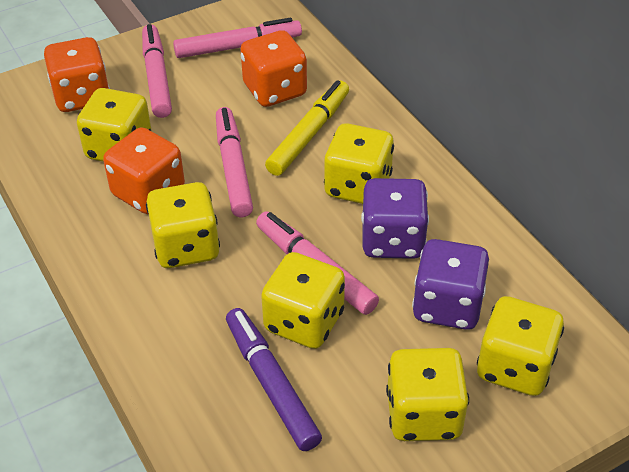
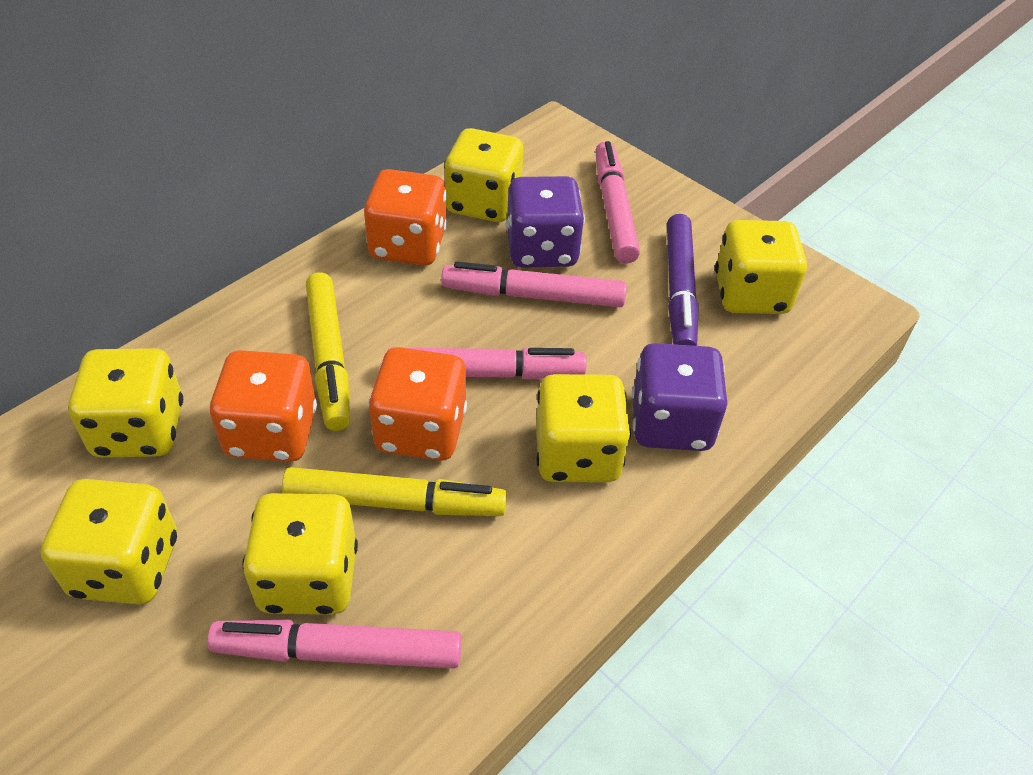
yellow marker: [265,80,349,176] = 1 -> [282,467,507,516] [306,272,350,431] = 2

